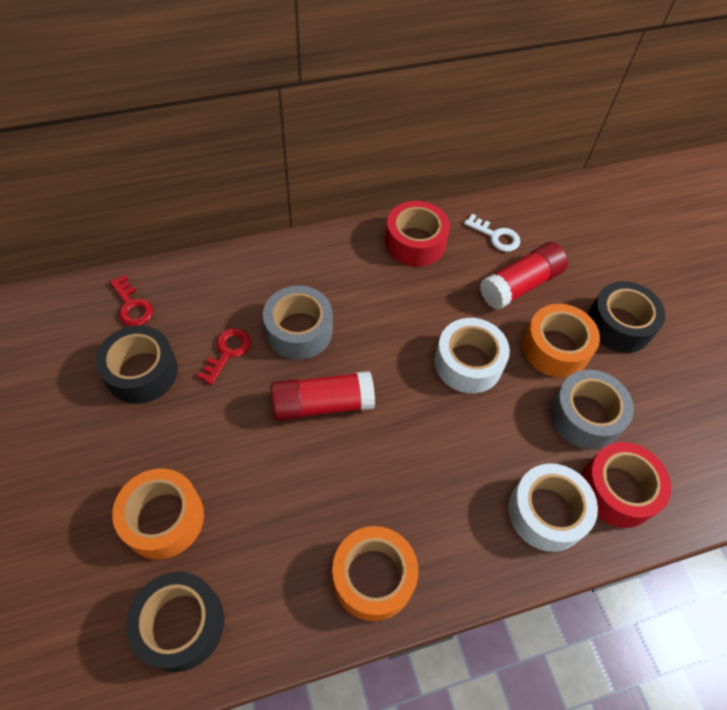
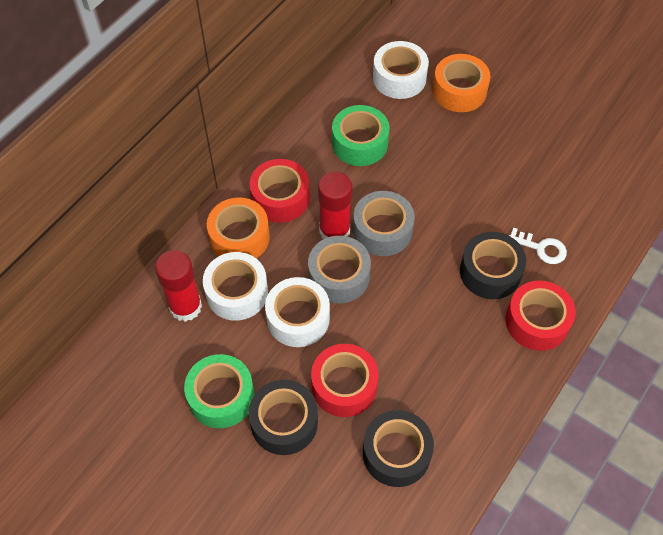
green tape: none = 0 -> [184,354,254,428] [332,105,389,166] = 2
orange tape: [112,469,204,559] [332,526,418,621] [522,304,600,378] = 3 -> [207,197,270,258] [433,54,490,112] = 2
red key: [110,275,153,326] [197,328,251,385] = 2 -> none = 0
red tape: [385,201,450,267] [581,442,671,528] = 2 -> [250,159,310,223] [311,344,379,417] [506,280,576,351] = 3
white tape: [435,318,510,393] [508,463,598,552] = 2 -> [203,252,268,321] [265,277,330,347] [373,41,429,99] = 3

